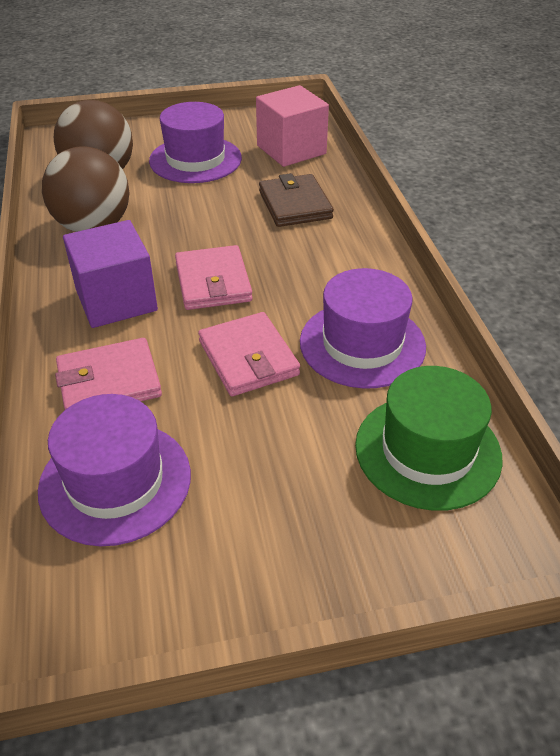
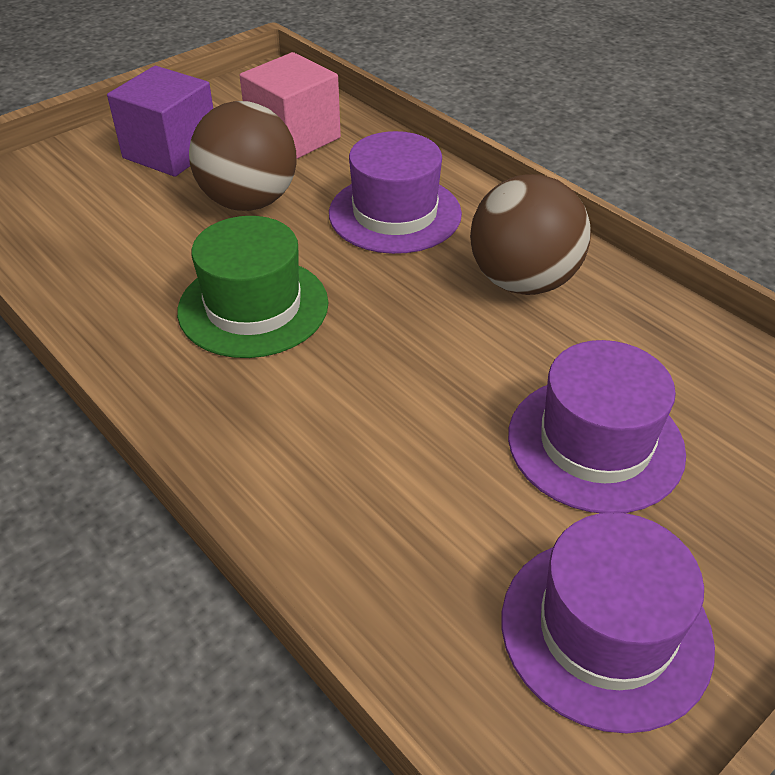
brown wallet: [259,173,334,227] = 1 -> none = 0
pink wallet: [55,338,162,410] [175,245,253,310] [198,312,300,396] = 3 -> none = 0

